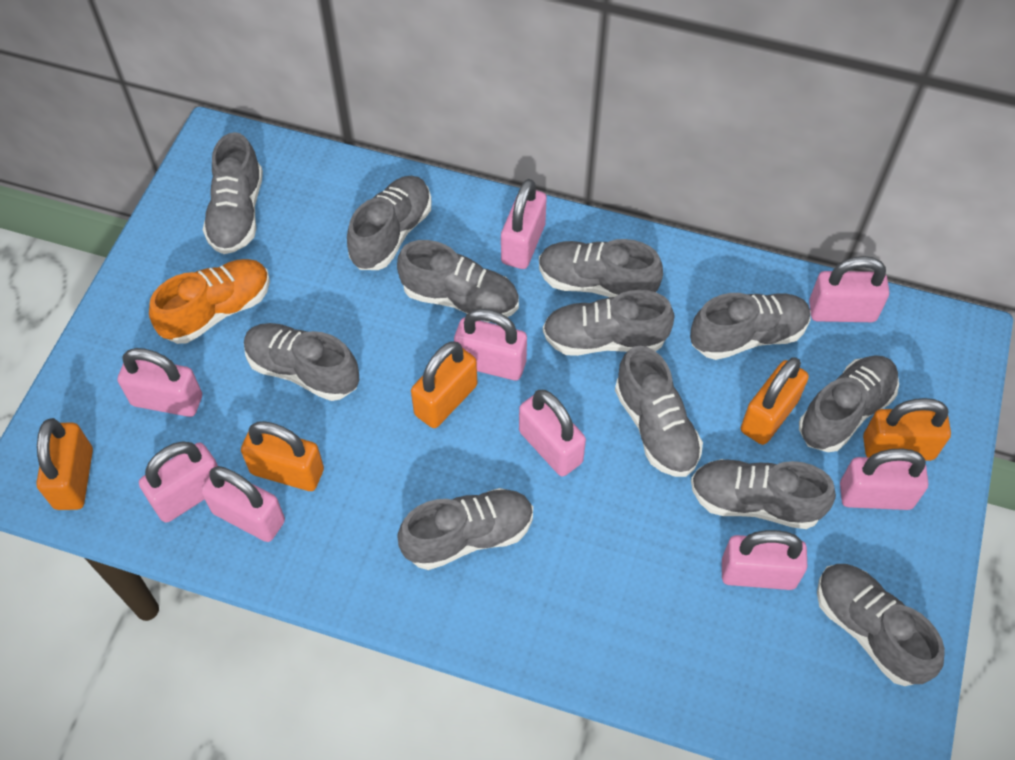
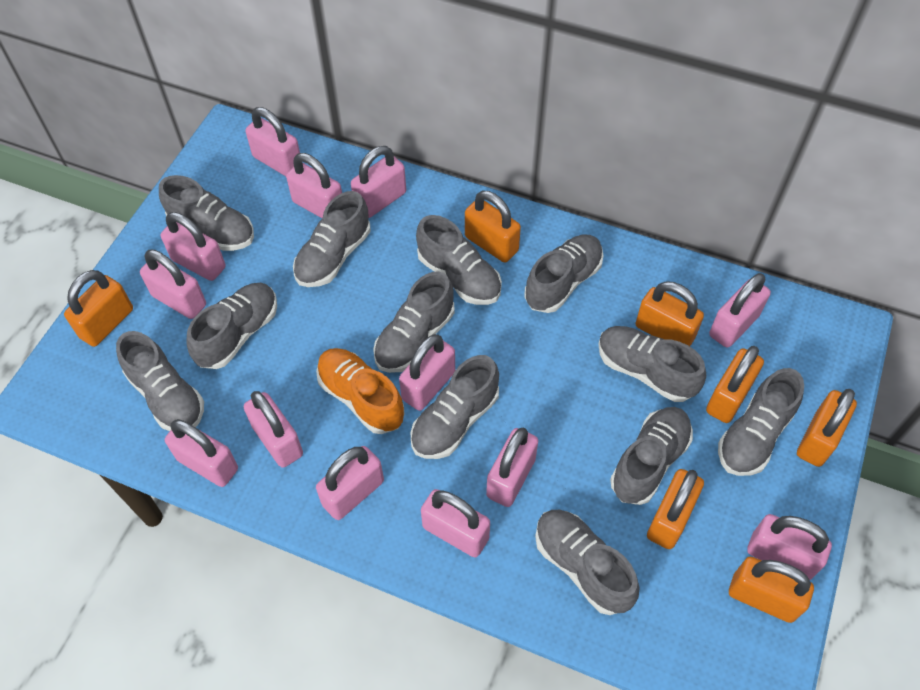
orange padlock: [36,418,93,510] [241,421,324,491] [411,341,477,428] [741,357,809,445] [863,398,951,461] = 5 -> [64,270,133,347] [465,191,521,263] [636,281,704,346] [647,469,704,549] [706,346,764,423] [729,557,814,623] [797,389,857,467] = 7
pink padlock: [118,348,202,417] [139,441,218,523] [201,466,285,542] [454,309,527,380] [501,179,547,269] [519,390,586,477] [722,530,807,590] [809,256,889,322] [840,448,928,510] = 9 -> [140,250,206,319] [161,212,225,281] [165,419,238,487] [244,391,303,468] [245,107,300,176] [286,153,342,218] [316,446,384,520] [351,146,406,218] [399,334,455,411] [421,489,490,557] [486,428,538,507] [709,273,771,348] [747,514,832,580] = 13

